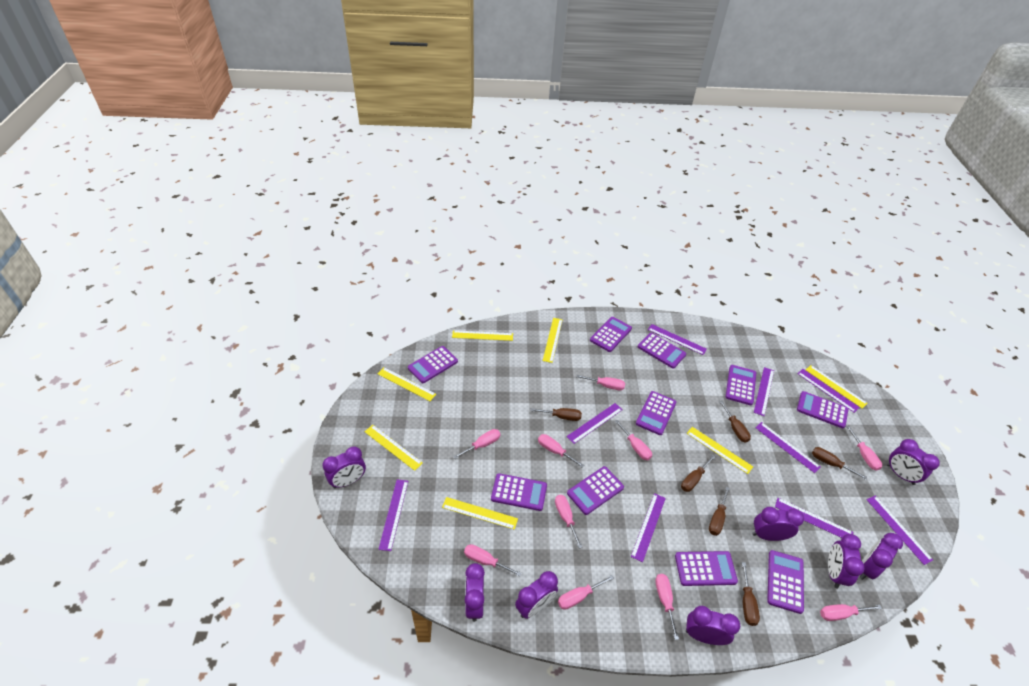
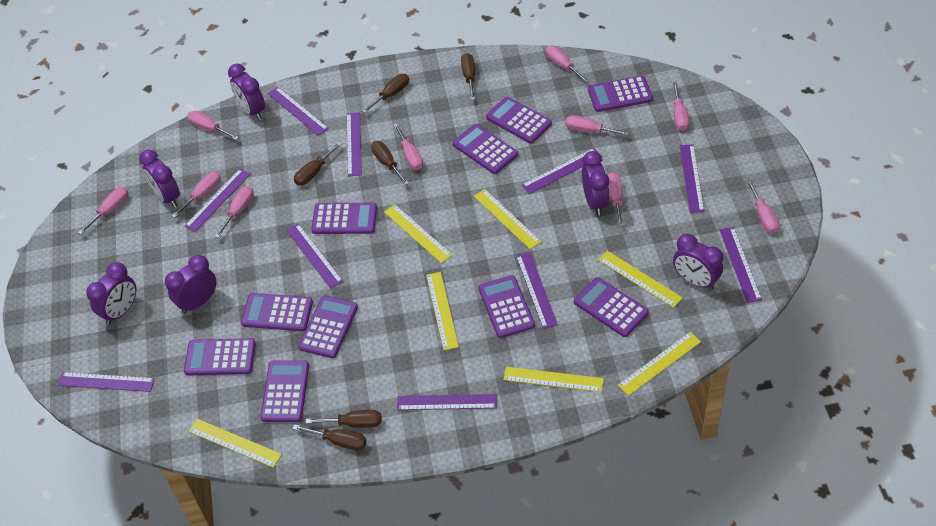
purple clock: [322,446,366,488] [465,563,485,622] [515,571,558,619] [686,606,740,645] [752,507,804,541] [828,534,865,588] [860,533,903,580] [887,439,940,485] = 8 -> [86,262,136,325] [139,150,180,208] [165,255,216,314] [228,63,265,120] [582,151,610,215] [673,234,723,290] = 6
purple ruler: [378,480,408,551] [566,403,623,444] [631,493,666,562] [648,324,707,355] [754,367,774,416] [755,422,821,473] [775,498,853,538] [797,369,860,413] [867,495,933,565] = 9 -> [58,372,155,392] [185,169,251,232] [268,87,329,136] [286,223,343,289] [346,112,362,177] [397,394,497,410] [516,252,558,329] [522,148,602,194] [680,144,704,213] [720,227,762,303] = 10

